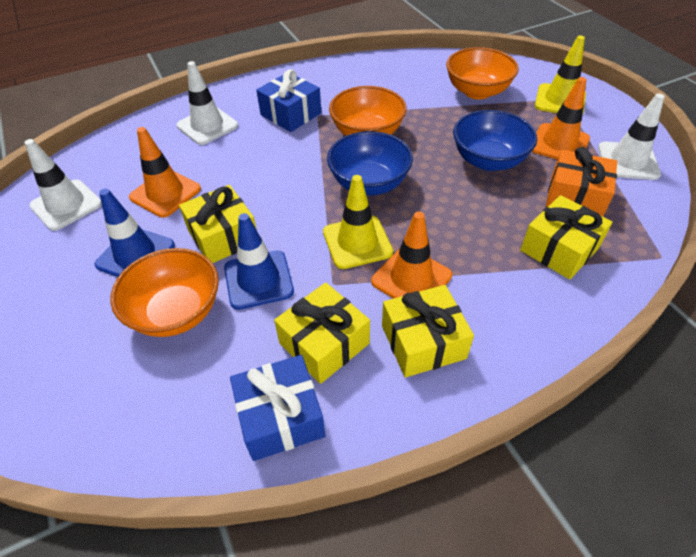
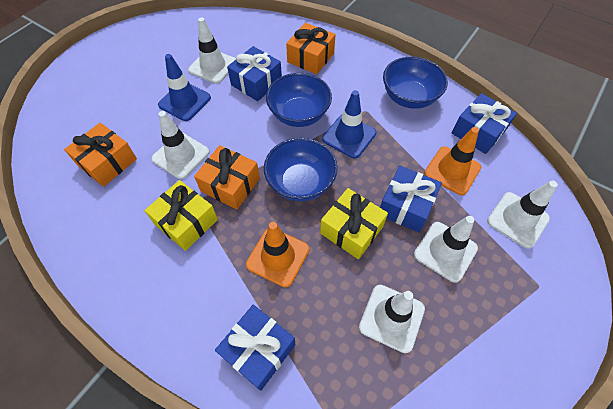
blue bowl: [327,131,413,195] [453,110,537,171] = 2 -> [264,138,337,201] [266,73,332,127] [383,57,448,109] = 3
blue gift: [230,355,325,461] [256,69,321,132] = 2 -> [215,305,296,391] [227,46,282,101] [380,166,442,233] [452,93,517,154] = 4
orange bowl: [110,248,219,337] [329,86,407,136] [446,47,519,99] = 3 -> none = 0
orange gift: [546,147,617,216] = 1 -> [64,123,137,187] [194,145,260,210] [286,23,336,74] = 3
orange traffic cone: [129,127,201,218] [371,211,452,299] [531,77,590,159] = 3 -> [246,222,309,288] [424,127,481,195] = 2
white traffic cone: [24,139,102,231] [177,61,238,145] [598,94,665,180] = 3 -> [151,111,210,179] [188,17,236,84] [359,285,425,353] [414,216,478,283] [487,181,558,249] = 5
yellow gift: [179,185,257,263] [274,283,370,384] [382,285,474,378] [520,195,612,280] = 4 -> [144,180,218,251] [320,188,388,259] = 2
yellow traffic cone: [323,175,393,269] [535,35,586,115] = 2 -> none = 0

